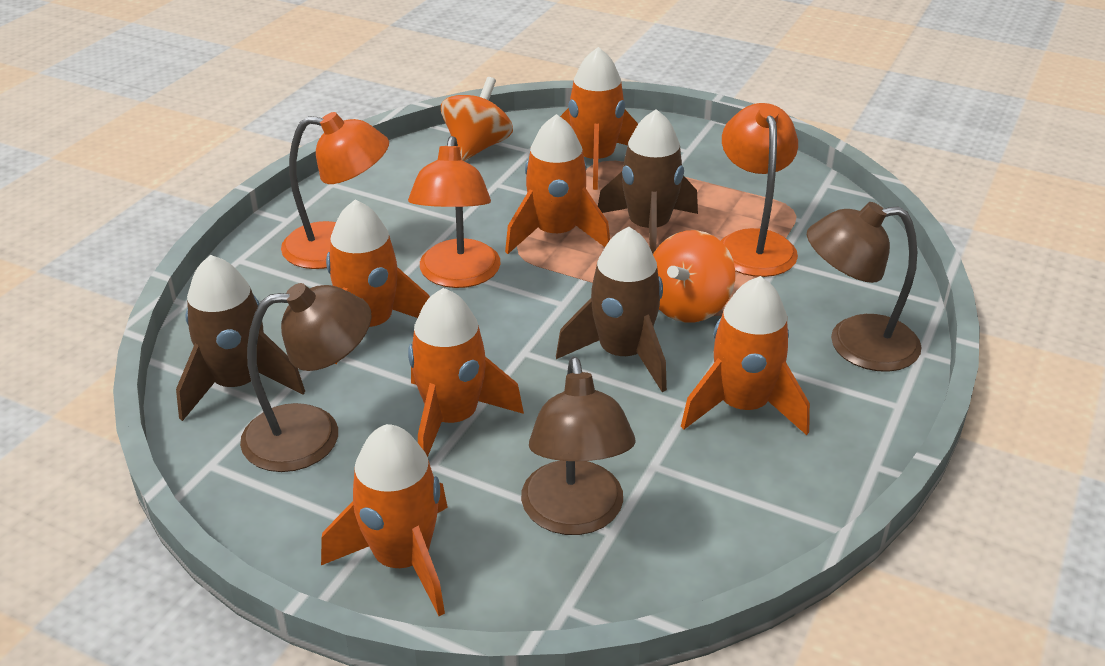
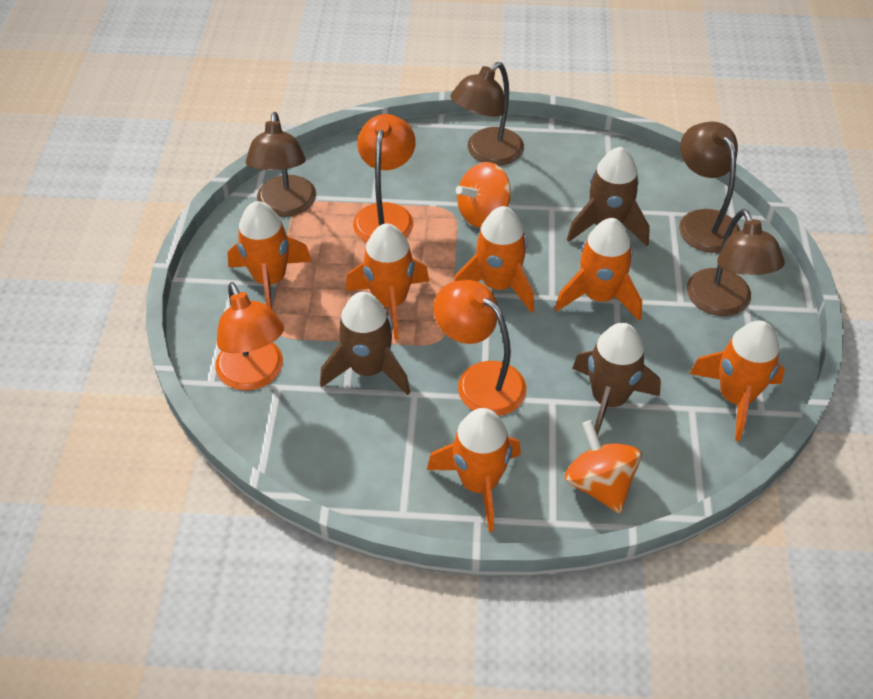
brown lamp: [240,283,372,472] [521,356,636,535] [807,202,921,372] = 3 -> [246,112,316,217] [450,62,524,166] [679,121,740,253] [687,209,785,316] = 4

